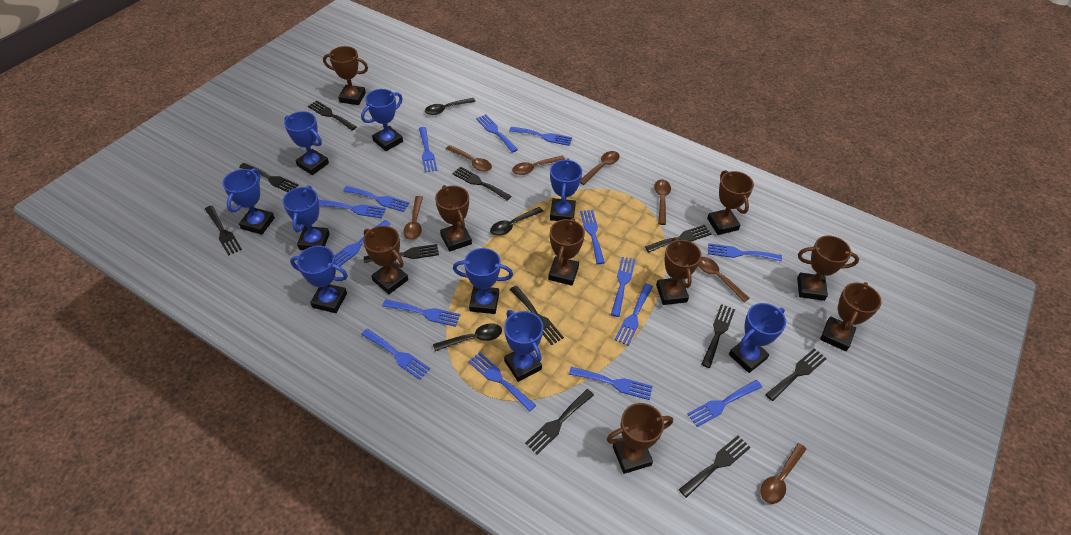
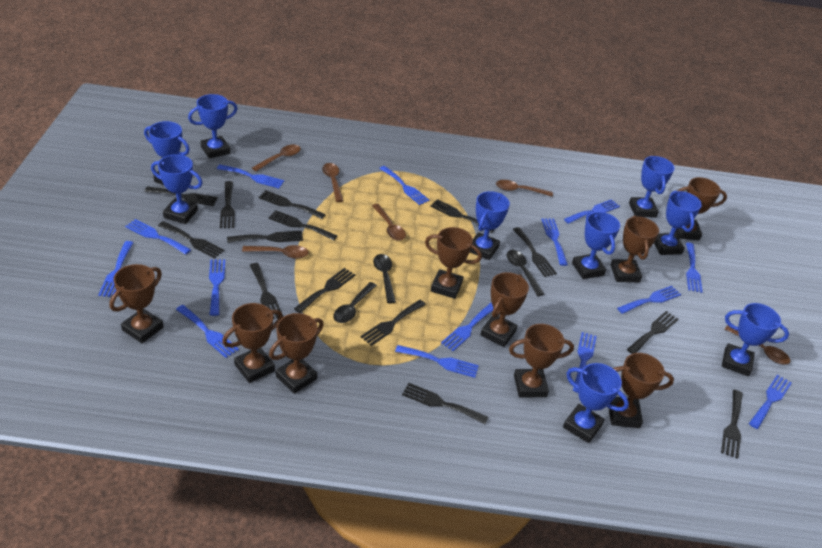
black fork: [205,205,242,256] [239,163,299,192] [308,100,357,130] [364,244,439,263] [453,166,511,201] [510,285,564,345] [525,389,594,455] [645,225,712,252] [679,435,751,498] [701,304,735,368] [765,348,827,401] = 11 -> [145,186,218,206] [158,221,224,258] [220,181,235,228] [227,231,303,243] [250,263,281,319] [258,190,326,219] [268,210,337,241] [294,268,355,313] [361,300,426,346] [402,383,488,424] [430,199,495,233] [513,227,557,277] [627,311,678,354] [721,390,743,459] = 14
blue fork: [319,200,386,218] [334,220,390,266] [343,186,410,212] [361,328,430,380] [382,299,460,327] [419,127,437,172] [468,352,536,412] [476,114,518,153] [509,127,572,146] [569,367,653,400] [580,210,605,264] [611,257,635,317] [615,283,653,346] [687,380,762,427] [708,243,782,261] = 15 -> [98,241,134,297] [125,219,191,255] [176,305,239,358] [209,259,225,316] [217,165,284,188] [379,166,430,205] [395,345,479,378] [441,302,493,351] [541,218,568,266] [564,199,620,224] [573,332,597,393] [617,286,681,314] [686,242,703,293] [749,375,792,429] = 14
brown spoon: [403,196,423,240] [446,145,492,172] [512,155,565,175] [580,151,620,185] [654,179,671,225] [698,257,749,302] [760,443,806,504] = 7 -> [242,245,309,259] [252,145,301,171] [322,163,344,202] [372,204,406,241] [496,180,553,197] [725,325,790,364] = 6

